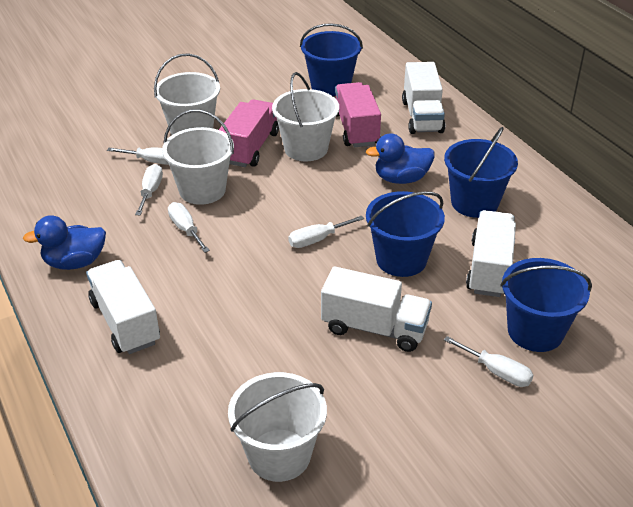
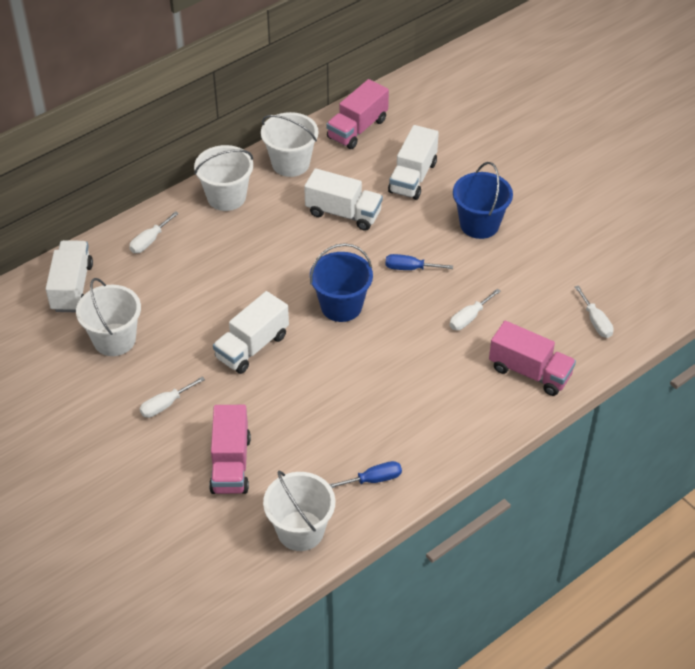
blue bucket: [300,23,363,96] [366,191,445,277] [444,127,518,218] [500,258,592,352] = 4 -> [310,243,373,322] [453,162,513,239] = 2
blue duck: [23,215,106,270] [366,133,435,184] = 2 -> none = 0
blue screwdriver: none = 0 -> [329,461,402,488] [385,254,453,270] = 2
pink truck: [219,99,279,167] [335,82,381,147] = 2 -> [209,405,251,494] [326,79,389,149] [489,321,576,396] = 3
white screwdriver: [107,147,169,165] [135,164,163,215] [168,202,210,253] [288,216,364,248] [444,336,533,387] = 5 -> [129,211,179,253] [140,377,205,418] [450,288,501,330] [575,285,614,338] = 4

